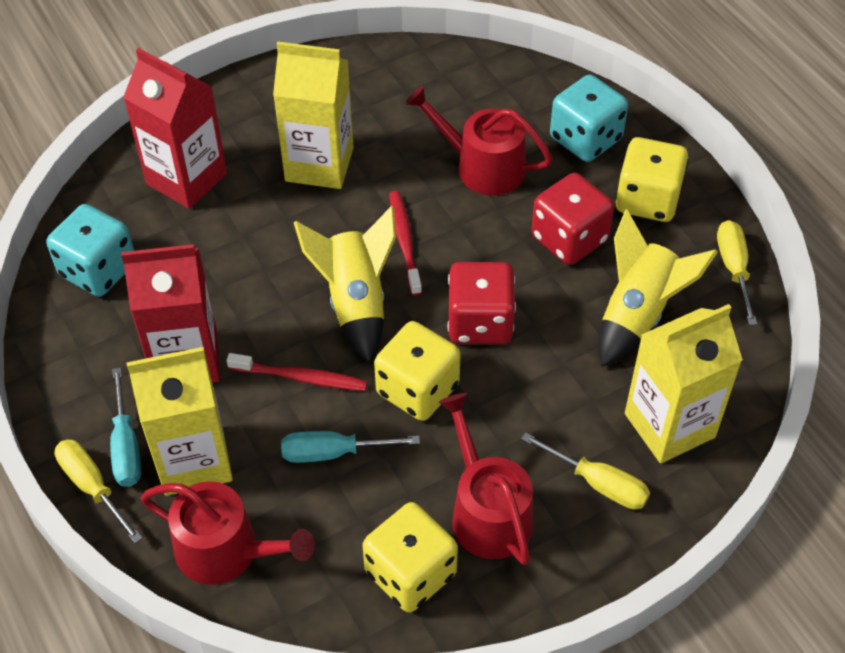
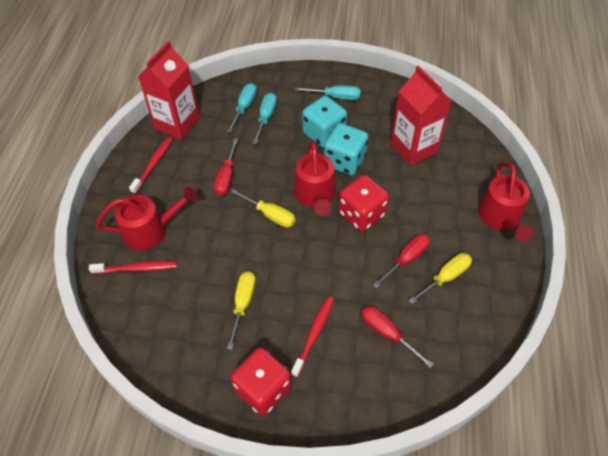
red screwdriver: none = 0 -> [214,138,238,196] [361,306,434,368] [373,234,430,288] = 3
red toothbrush: [226,353,367,391] [389,191,422,296] = 2 -> [89,261,177,274] [129,137,173,194] [291,296,334,377] = 3
turquoise screwdriver: [110,367,141,487] [281,431,420,463] = 2 -> [227,83,257,133] [252,93,277,144] [295,85,361,100] = 3
yellow carton: [127,347,233,496] [273,42,354,189] [625,304,743,463] = 3 -> none = 0
yellow dice: [363,502,458,613] [374,321,461,421] [616,137,688,222] = 3 -> none = 0
yellow rocket: [294,206,396,364] [598,209,718,367] = 2 -> none = 0

